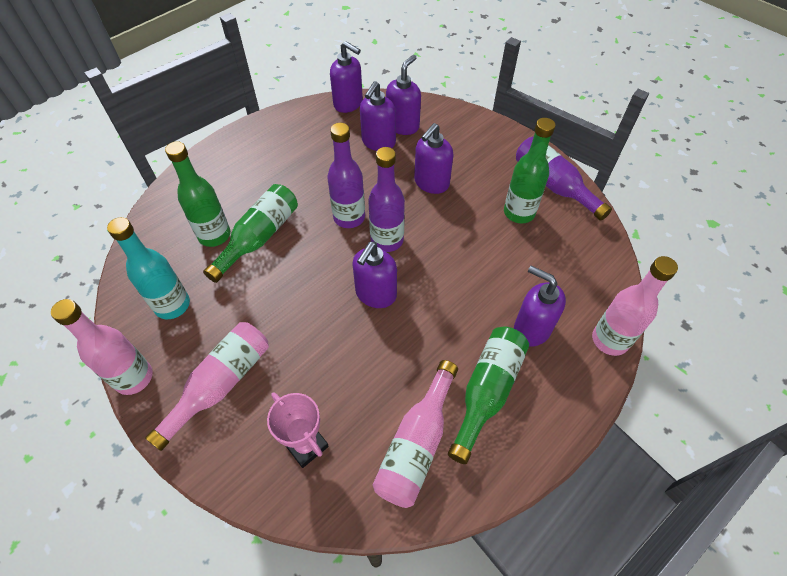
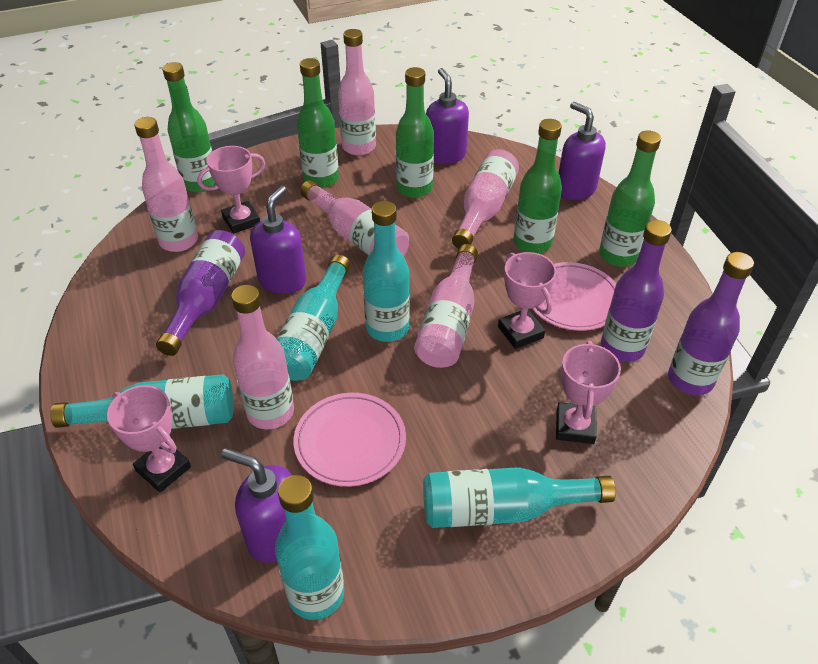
green bottle: [165,141,230,247] [203,184,298,283] [448,327,529,464] [504,118,556,223] = 4 -> [162,62,216,192] [297,58,339,188] [396,67,434,198] [513,119,562,253] [599,130,661,267] = 5
pink bottle: [51,299,153,395] [145,322,269,451] [373,360,458,508] [592,256,678,356] = 4 -> [134,117,198,252] [231,285,294,429] [300,180,409,257] [338,29,376,155] [414,244,478,368] [452,149,519,249] = 6
pink plate: none = 0 -> [293,393,406,487] [532,262,616,331] = 2
pink trophy: [267,392,329,468] = 1 -> [107,385,191,493] [197,146,265,234] [498,252,556,349] [556,341,621,444] = 4
purple soap dispenser: [330,41,363,113] [352,242,397,308] [360,81,396,151] [386,55,421,135] [414,123,453,194] [514,266,566,347] = 6 -> [221,448,292,563] [250,186,306,294] [426,68,469,164] [559,102,606,200] = 4
turquoise bottle: [107,217,190,319] = 1 -> [50,374,234,429] [275,475,344,620] [276,254,350,381] [363,201,410,342] [423,467,616,528] = 5

